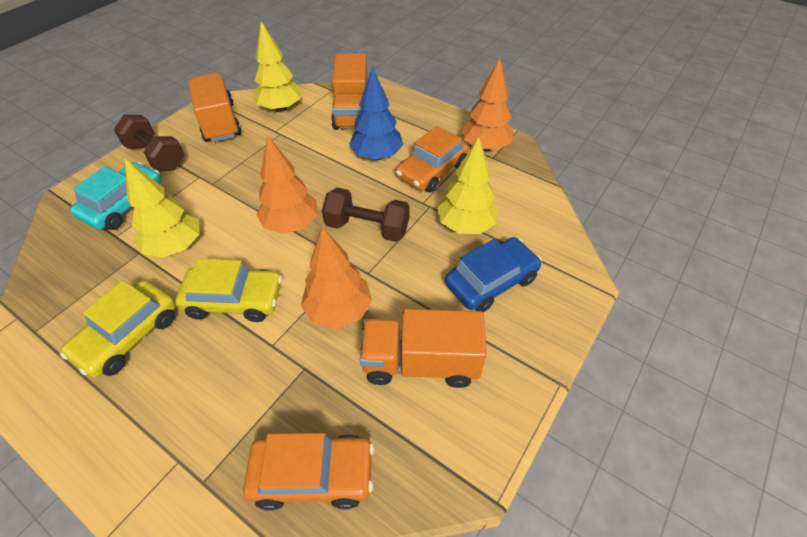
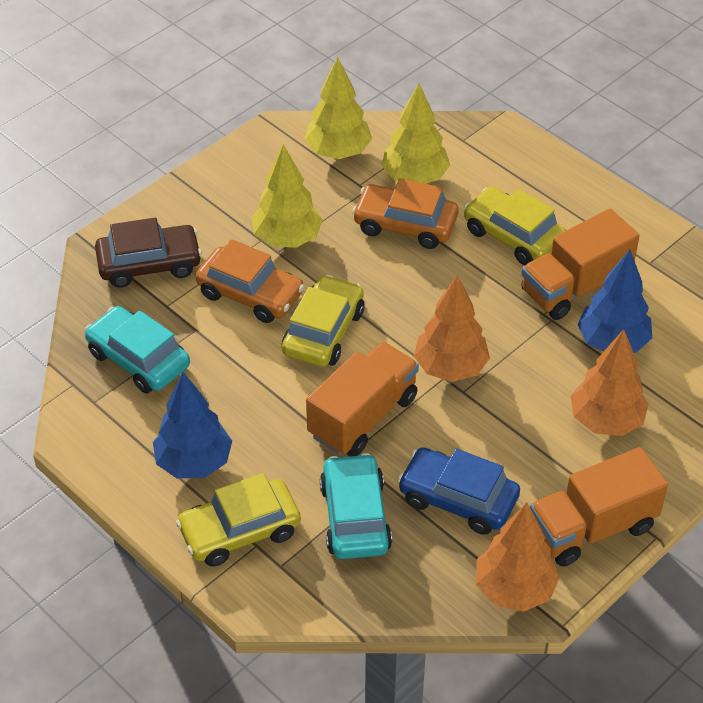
blue tree: [349,67,403,160] = 1 -> [153,372,232,478] [577,250,652,353] = 2
brown car: none = 0 -> [95,218,202,288] = 1
brown dumbbell: [114,114,185,171] [322,187,410,242] = 2 -> none = 0
turquoise car: [70,162,162,230] = 1 -> [85,306,190,393] [320,453,392,559] = 2
yellow car: [60,280,176,378] [175,259,282,322] = 2 -> [176,473,301,567] [282,275,364,367] [464,187,566,265] = 3

